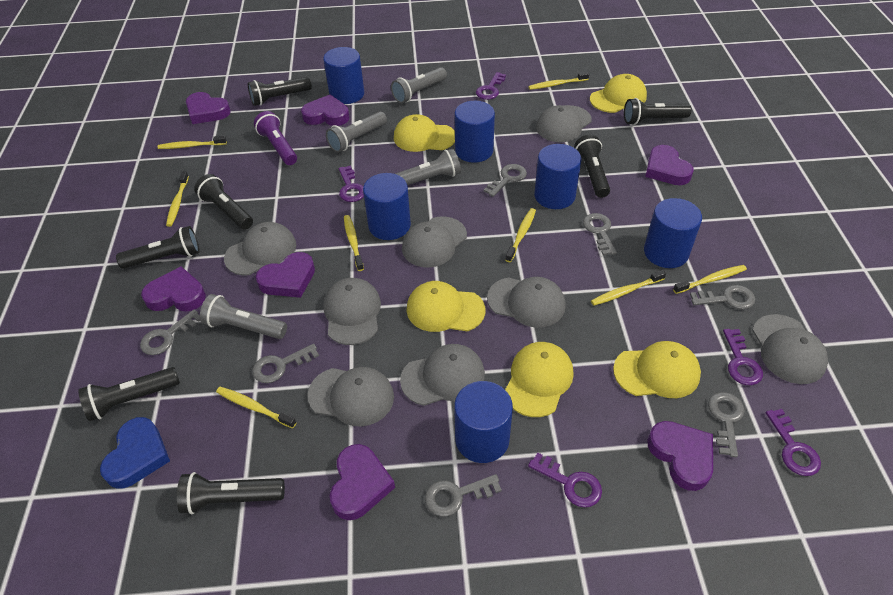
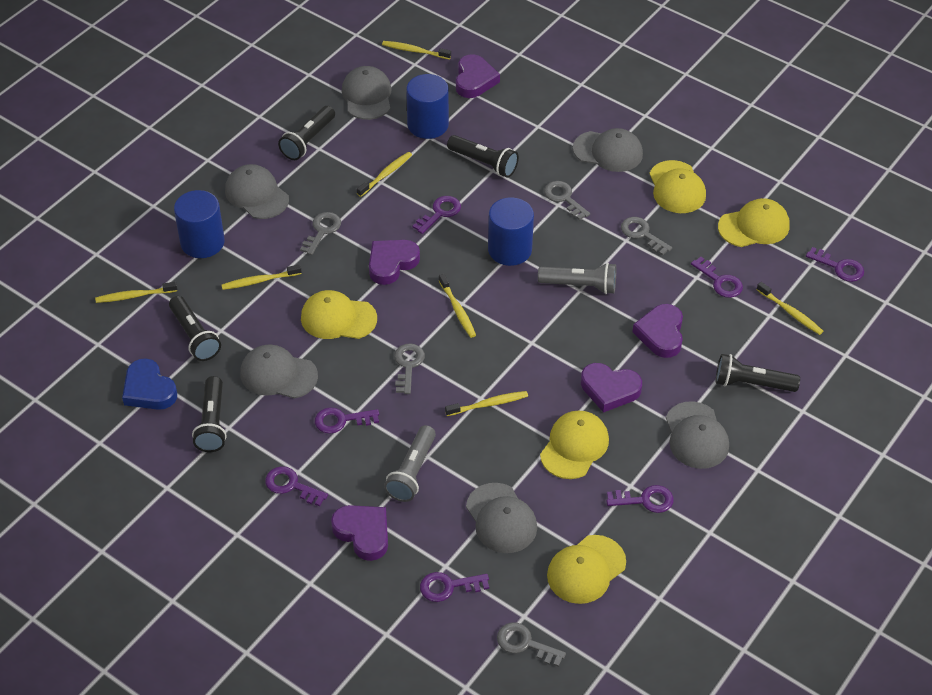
black flashlight: [78,367,180,421] [116,226,200,269] [177,472,285,514] [194,174,253,230] [248,77,312,106] [574,135,610,198] [624,98,692,125] = 7 -> [169,296,221,361] [192,376,227,452] [278,106,335,160] [447,135,519,178] [716,354,800,392] = 5
blue cylinder: [323,47,364,104] [363,173,411,240] [454,101,495,163] [454,381,513,463] [534,144,581,209] [644,198,702,268] = 6 -> [174,190,225,258] [406,74,449,139] [488,197,534,266] = 3
grey cap: [224,222,297,275] [308,367,394,427] [323,278,381,345] [400,344,485,406] [402,217,467,267] [487,277,566,328] [536,105,592,142] [752,314,828,384] = 8 -> [225,164,289,219] [240,345,318,399] [342,66,391,120] [466,483,537,553] [573,128,643,172] [666,401,729,469] = 6
grey flashlight: [200,294,287,339] [326,111,387,153] [391,67,447,103] [395,149,461,185] = 4 -> [384,425,436,502] [538,263,616,294] = 2
grey key: [140,310,200,355] [252,344,319,383] [425,474,502,517] [484,164,527,197] [583,213,617,256] [690,285,755,309] [708,392,745,457] = 7 -> [300,212,341,255] [394,343,425,394] [497,622,566,667] [544,181,590,220] [621,217,672,256] = 5
purple flashlight: [254,111,297,165] = 1 -> none = 0
purple heart: [141,267,206,311] [186,92,231,124] [256,252,315,298] [301,94,349,126] [330,444,395,520] [645,145,694,185] [647,421,713,491] = 7 -> [331,505,388,561] [369,240,420,285] [456,54,500,98] [581,363,642,413] [632,304,683,358] = 5
purple key: [339,166,364,202] [476,72,506,100] [528,452,602,507] [723,329,763,385] [766,409,821,476] = 5 -> [265,466,328,506] [315,407,379,434] [413,196,461,234] [420,572,489,602] [606,485,673,513] [691,257,743,298] [806,247,864,282] = 7
yellow toothbrush: [158,136,227,149] [166,171,189,227] [216,387,296,428] [344,215,364,271] [505,208,536,262] [528,72,589,90] [591,270,666,306] [673,265,747,294] = 8 -> [95,282,177,303] [222,265,302,290] [357,152,412,197] [382,41,451,60] [439,274,476,338] [445,391,528,416] [757,282,823,335] = 7

